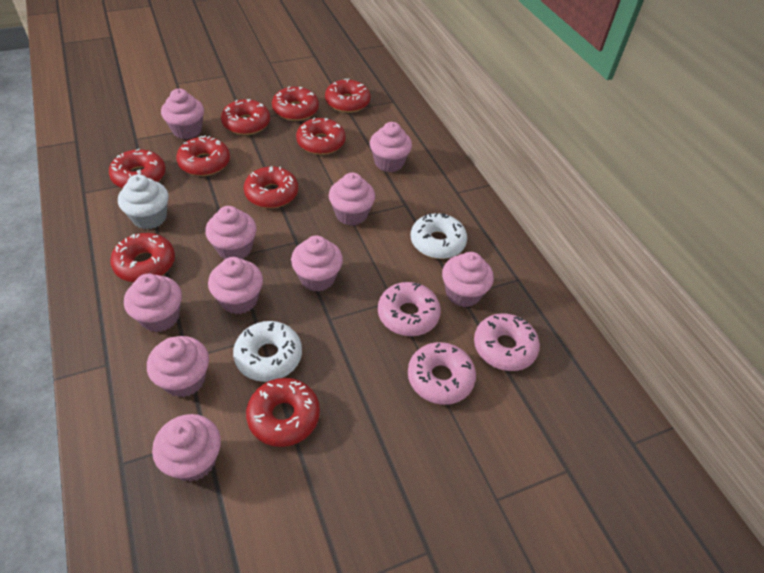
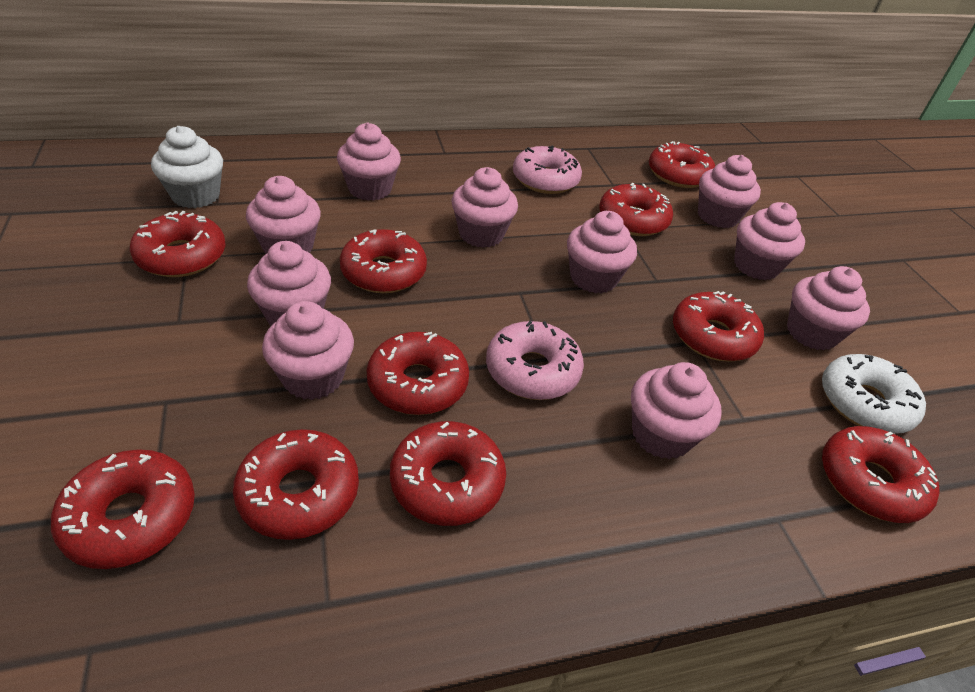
pink donut: [378,282,441,336] [408,342,476,405] [474,313,540,371] = 3 -> [486,321,584,400] [513,145,582,194] = 2
red donut: [109,149,166,188] [110,233,175,282] [176,136,230,176] [221,99,270,135] [244,166,298,208] [246,378,320,447] [272,86,319,121] [296,118,346,155] [325,78,371,113] = 9 -> [51,449,195,569] [130,211,226,277] [233,429,359,540] [340,229,427,293] [366,332,469,415] [390,421,506,526] [599,183,673,236] [649,141,715,188] [673,291,764,362] [822,426,940,523] = 10
white donut: [233,321,302,382] [411,213,467,259] = 2 -> [822,354,926,434] = 1

